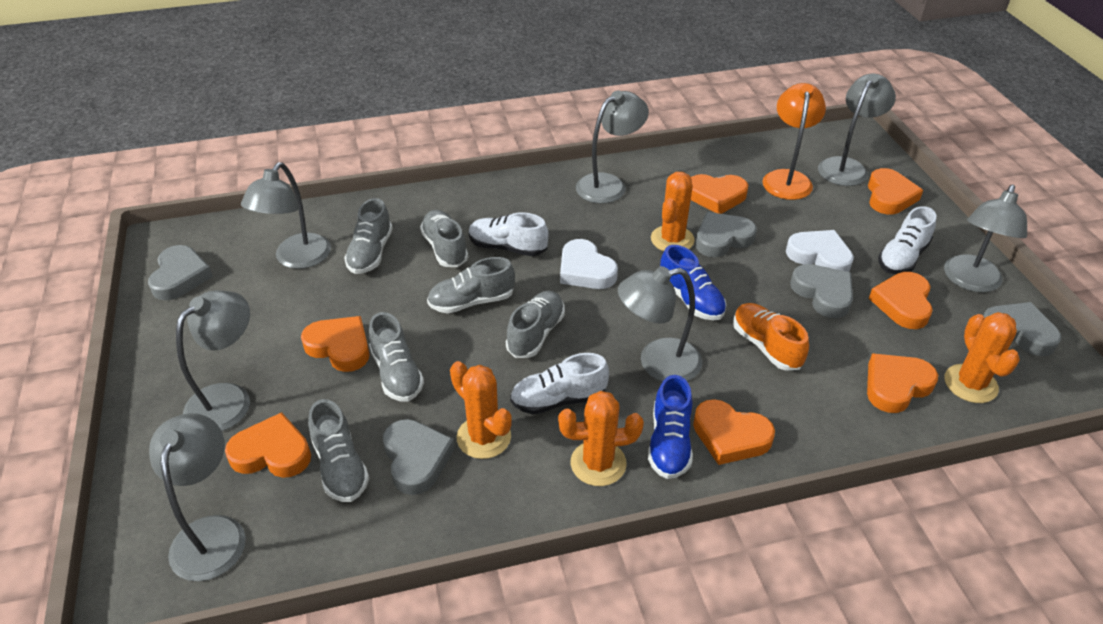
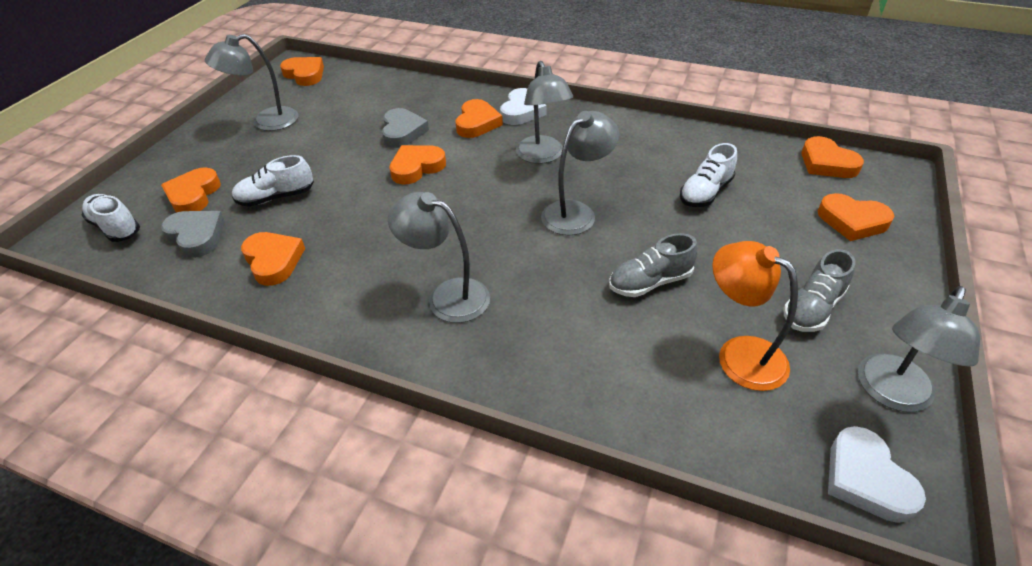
blue shoe: [648,375,693,479] [660,245,726,320] = 2 -> none = 0
grey heart: [148,245,213,300] [383,419,455,495] [696,212,757,257] [790,264,853,318] [983,302,1061,356] = 5 -> [161,211,225,258] [382,108,429,148] = 2
grey lamp: [149,413,246,581] [176,290,250,431] [241,162,331,269] [576,90,649,204] [618,266,702,382] [818,74,896,186] [944,185,1027,293] = 7 -> [205,34,299,131] [388,192,490,323] [516,61,573,164] [541,111,620,235] [858,286,980,412] = 5
grey shoe: [308,399,369,502] [344,198,393,274] [369,312,424,402] [420,210,468,267] [427,257,515,314] [506,291,565,358] = 6 -> [609,233,698,297] [783,249,855,332] = 2
orange cactus: [450,361,512,459] [558,391,644,486] [651,172,695,251] [945,312,1020,403] = 4 -> none = 0
orange shoe: [733,303,809,371] = 1 -> none = 0

